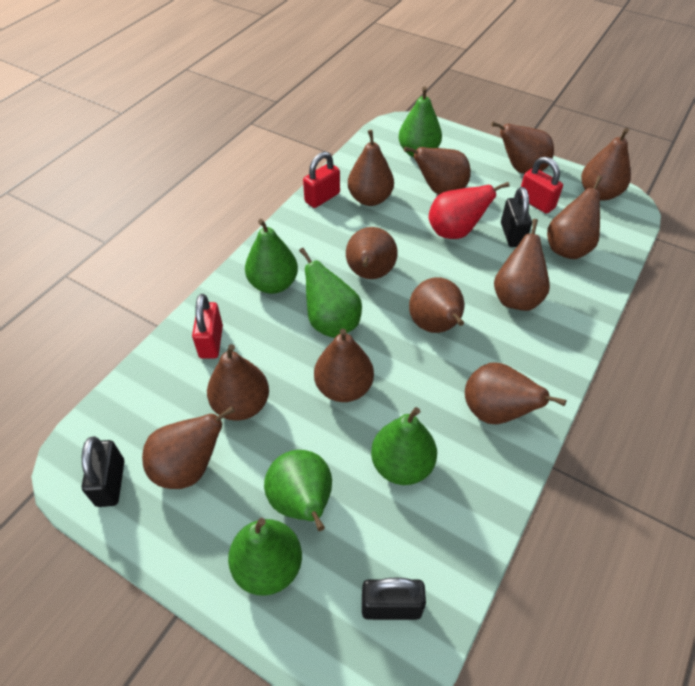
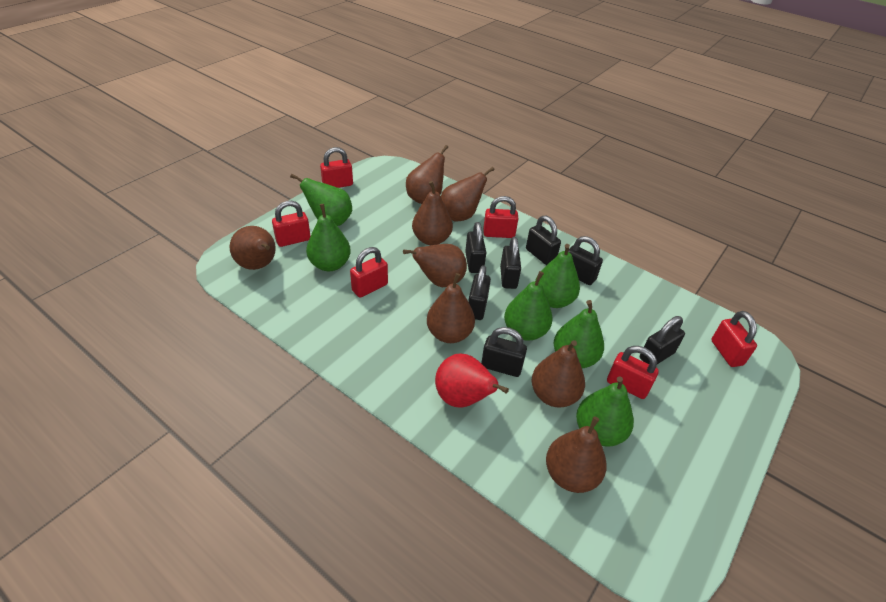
black padlock: [82,436,124,507] [362,577,426,620] [501,187,532,247] = 3 -> [465,222,486,273] [468,265,491,320] [481,327,527,377] [500,237,521,289] [526,216,561,265] [568,236,603,285] [640,316,685,364] = 7
brown pear: [142,406,235,489] [207,344,269,421] [314,329,374,402] [346,227,397,279] [348,130,394,206] [404,147,471,195] [409,277,464,333] [465,362,566,424] [491,122,554,174] [494,219,550,311] [547,176,602,259] [581,128,631,201] = 12 -> [230,226,276,270] [403,244,467,287] [406,145,448,204] [412,181,453,245] [427,273,475,343] [441,167,494,221] [532,340,585,408] [546,416,607,493] = 8
red padlock: [192,294,223,359] [303,152,340,208] [521,157,563,214] = 3 -> [272,201,311,247] [320,147,353,188] [350,247,388,298] [483,196,519,238] [607,346,659,399] [711,311,757,367] = 6

